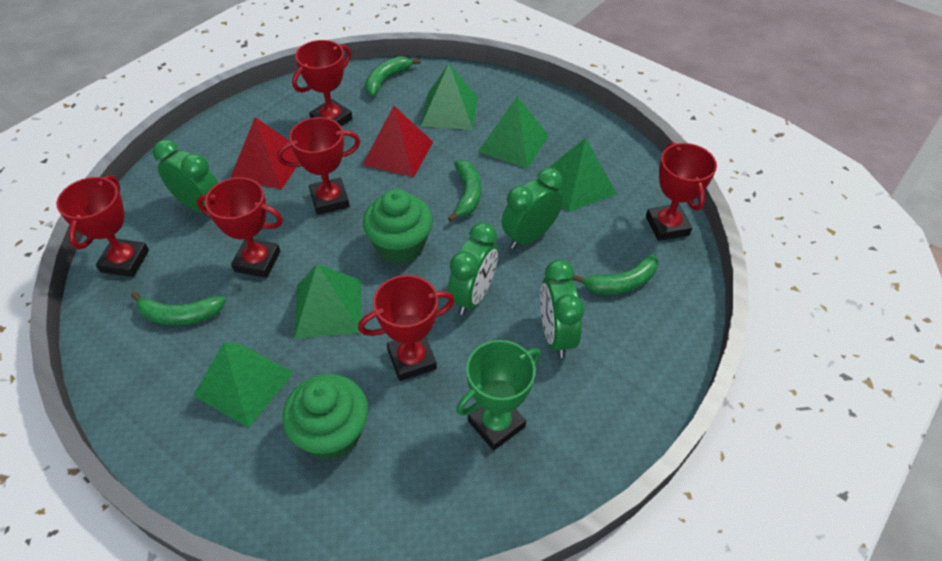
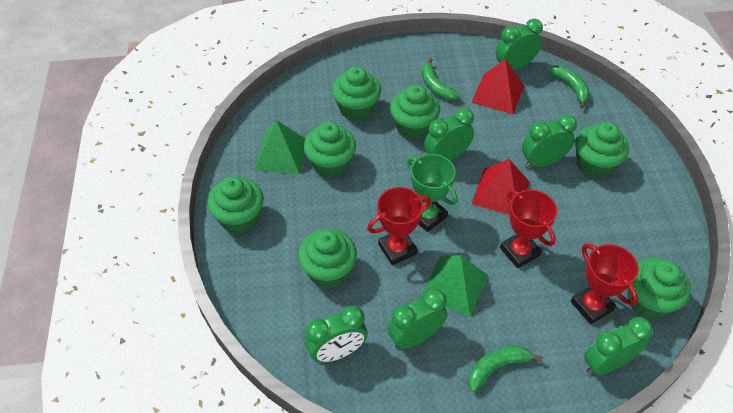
green banana: [131,292,226,325] [365,56,420,96] [448,160,481,222] [572,254,658,294] = 4 -> [422,58,460,100] [468,346,543,392] [547,65,589,109] = 3
green clock: [153,140,218,213] [448,222,498,315] [502,168,563,249] [540,259,584,358] = 4 -> [305,306,368,363] [388,289,447,349] [424,108,474,161] [496,19,543,70] [522,114,577,168] [584,317,653,375] = 6
green cupcake: [282,374,368,460] [363,189,433,264] = 2 -> [207,176,264,234] [298,229,357,289] [304,122,356,178] [332,67,381,121] [390,85,440,140] [575,122,629,178] [628,258,691,319] = 7
green pyramid: [193,342,294,428] [294,264,362,339] [421,64,478,130] [478,96,549,169] [549,138,617,212] = 5 -> [254,120,306,175] [421,255,488,317] = 2
red trophy: [56,175,149,277] [197,177,283,278] [277,117,360,215] [292,40,353,127] [358,275,455,381] [646,142,717,241] = 6 -> [367,187,431,265] [500,190,557,268] [571,244,639,324] = 3

